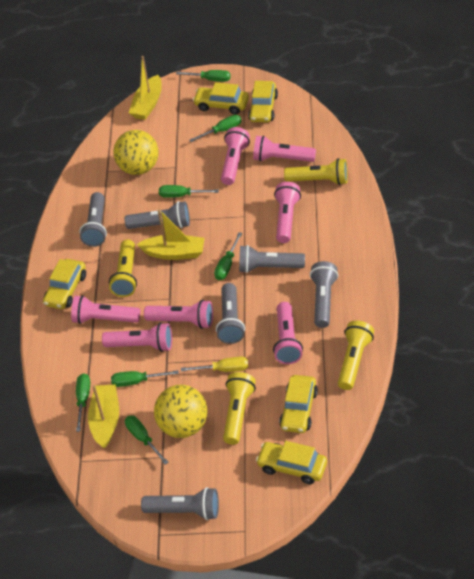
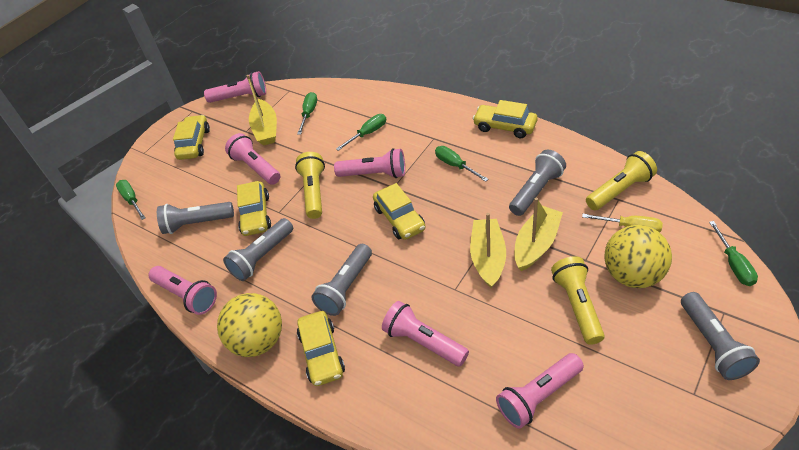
green screwdriver: [76,373,90,432] [111,370,179,387] [125,416,169,465] [159,185,219,198] [176,70,231,82] [189,115,242,142] [214,232,242,280] = 7 -> [116,180,146,220] [297,92,317,135] [336,114,386,151] [435,146,489,182] [709,221,758,286] = 5
grey flashlight: [79,192,107,247] [125,201,190,229] [141,487,219,520] [216,283,245,344] [239,245,305,273] [310,261,338,328] = 6 -> [157,202,234,234] [223,218,293,281] [311,244,372,316] [509,150,566,216] [681,292,760,380] = 5
pink flashlight: [71,295,140,324] [102,322,172,352] [144,300,213,329] [221,127,250,185] [253,135,316,162] [273,302,303,364] [274,182,301,243] = 7 -> [149,266,217,315] [204,71,266,103] [225,133,281,185] [334,148,405,178] [382,301,469,367] [496,353,584,429] = 6
yellow flashlight: [109,239,137,297] [223,372,256,445] [284,158,348,185] [338,321,374,390] = 4 -> [295,152,325,219] [551,256,605,345] [586,151,657,211] = 3

